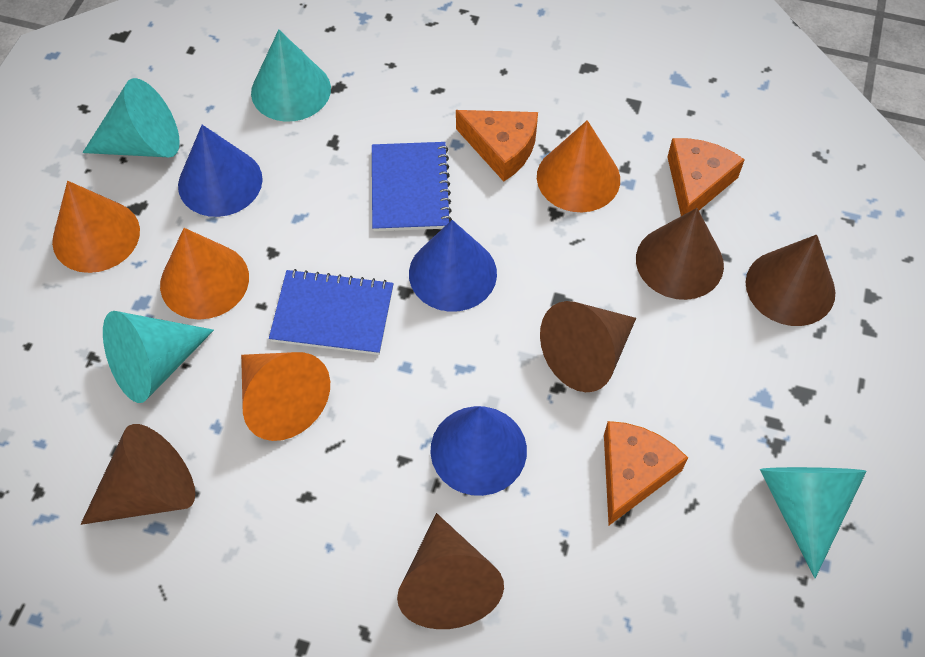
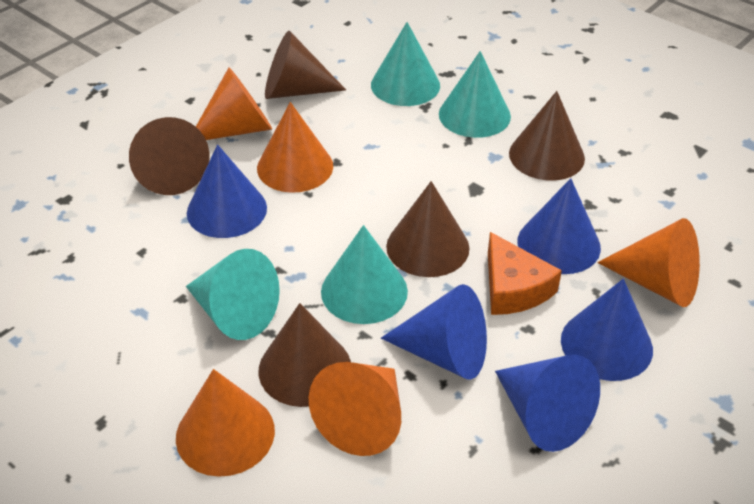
blue cone: [178,125,263,217] [409,220,497,312] [430,406,527,496] = 3 -> [187,144,267,238] [381,284,487,380] [495,355,600,452] [517,178,601,274] [561,279,653,381] = 5
blue notebook: [269,269,394,355] [372,142,452,231] = 2 -> none = 0
orange cheese: [456,110,538,181] [604,421,688,525] [668,138,745,216] = 3 -> [488,232,562,315] = 1
orange cone: [52,181,140,273] [160,228,249,320] [241,352,330,441] [537,120,620,212] = 4 -> [176,369,275,477] [196,68,272,140] [257,102,333,193] [309,362,401,456] [597,218,700,307] = 5

